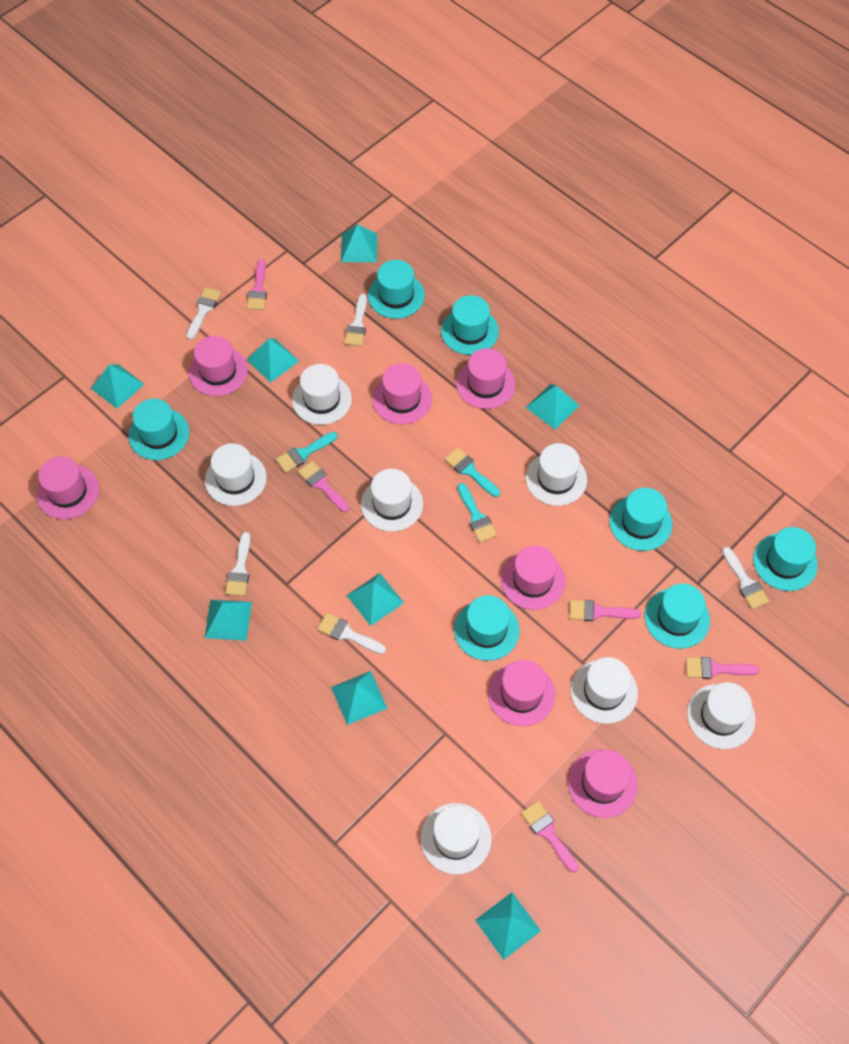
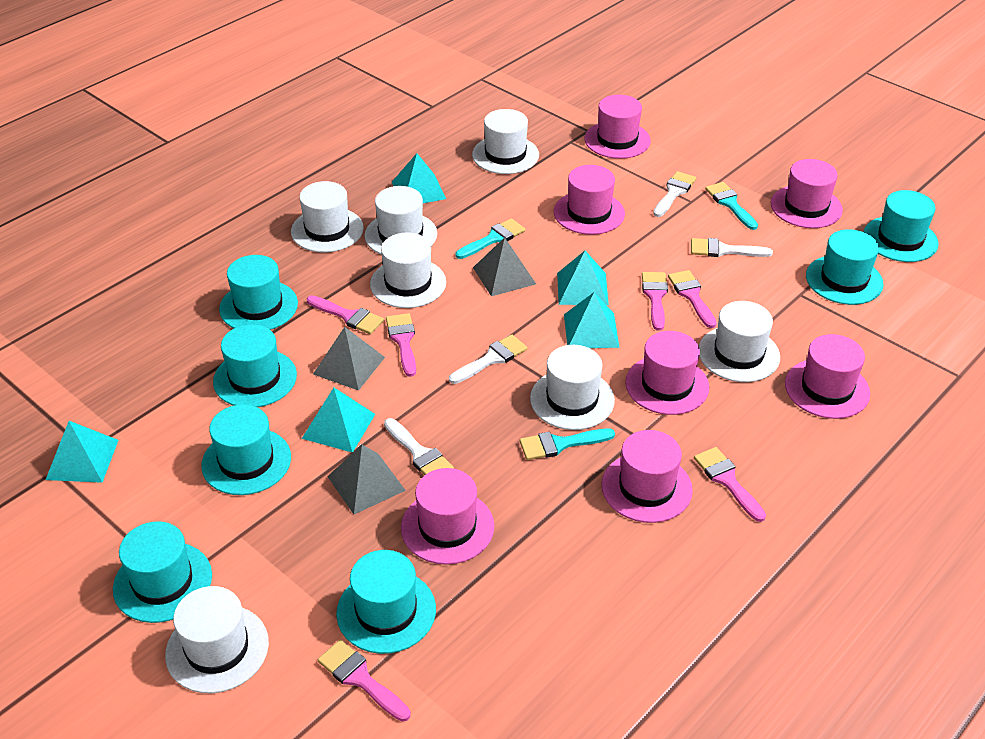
grey pyramid: none = 0 -> [313,327,385,391] [327,445,406,514] [473,238,536,296] = 3
pink brush: [247,259,267,310] [298,461,350,512] [521,801,579,873] [570,600,641,621] [686,657,760,679] = 5 -> [307,295,384,334] [318,640,411,722] [386,313,416,377] [642,272,668,331] [668,270,717,328] [694,447,766,522] = 6
turquoise pyramid: [91,364,144,409] [205,599,252,641] [247,338,299,382] [331,671,387,725] [341,224,377,262] [346,573,404,626] [475,892,541,960] [526,384,580,429] = 8 -> [46,421,118,483] [302,388,375,453] [392,153,446,203] [557,251,609,305] [564,292,619,348] = 5
white brush: [186,287,221,340] [225,532,250,596] [317,613,386,654] [344,294,367,346] [722,547,770,610] = 5 -> [384,418,454,475] [449,335,528,384] [653,171,696,217] [691,238,773,257] = 4

